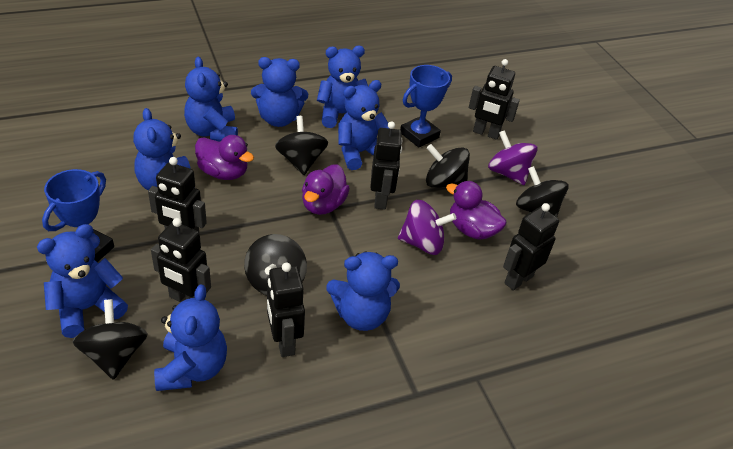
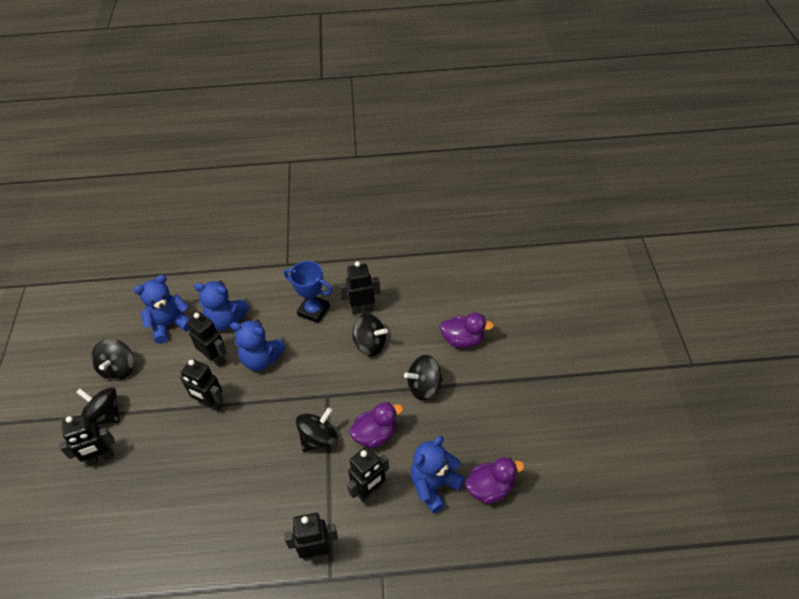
blue teddy bear: [37,224,128,338] [133,108,191,190] [154,284,227,391] [184,57,238,141] [251,57,308,127] [317,46,368,128] [326,251,400,331] [338,80,388,170] = 8 -> [133,275,190,344] [194,281,250,330] [230,319,286,371] [410,436,465,513] = 4
blue trophy: [42,169,114,262] [400,65,452,148] = 2 -> [284,261,332,323] = 1
purple spinning top: [398,200,456,255] [488,130,537,185] = 2 -> none = 0

